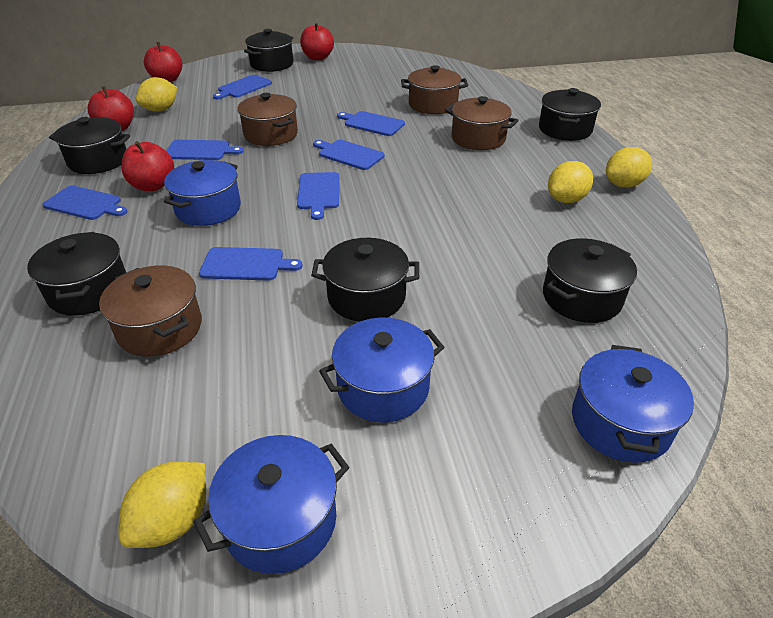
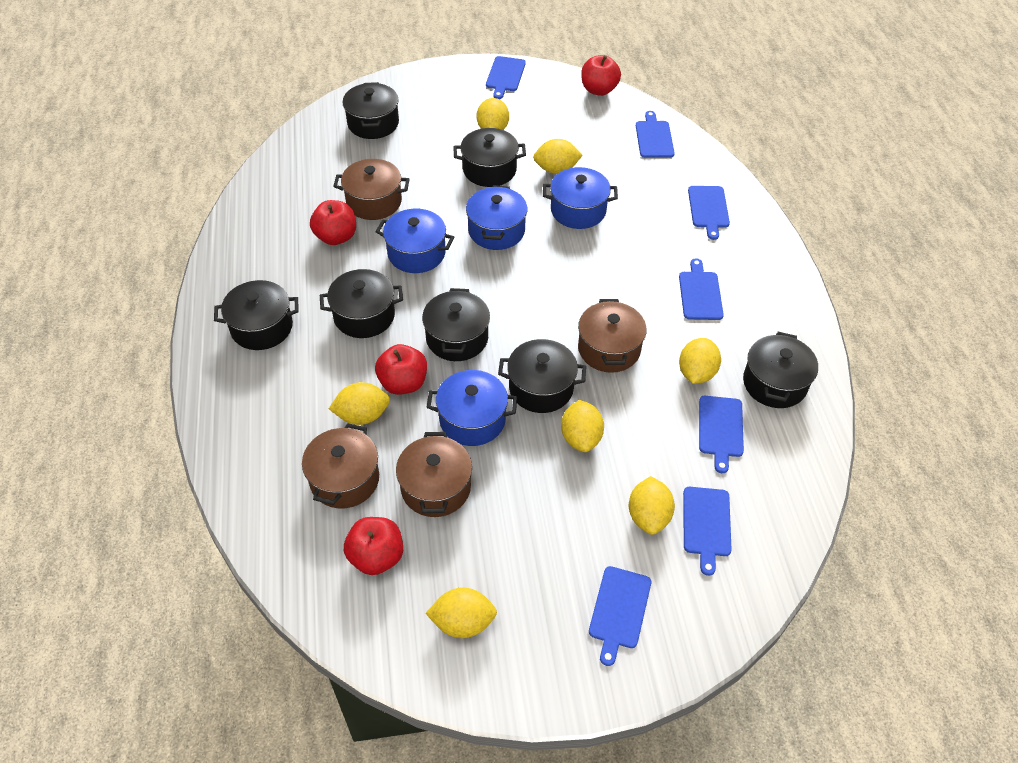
black pot: [27,232,126,316] [49,117,130,174] [244,29,293,72] [311,238,419,322] [539,88,601,141] [543,238,637,323] = 6 -> [214,280,299,350] [320,269,403,338] [342,82,399,139] [422,288,490,361] [453,128,526,187] [498,339,586,413] [743,332,818,408] = 7
yellow lemon: [119,462,206,548] [136,77,177,112] [548,161,593,203] [606,147,652,187] = 4 -> [329,382,390,425] [426,588,497,638] [477,98,509,130] [533,139,583,174] [561,400,604,452] [629,476,675,535] [679,338,721,384] = 7

